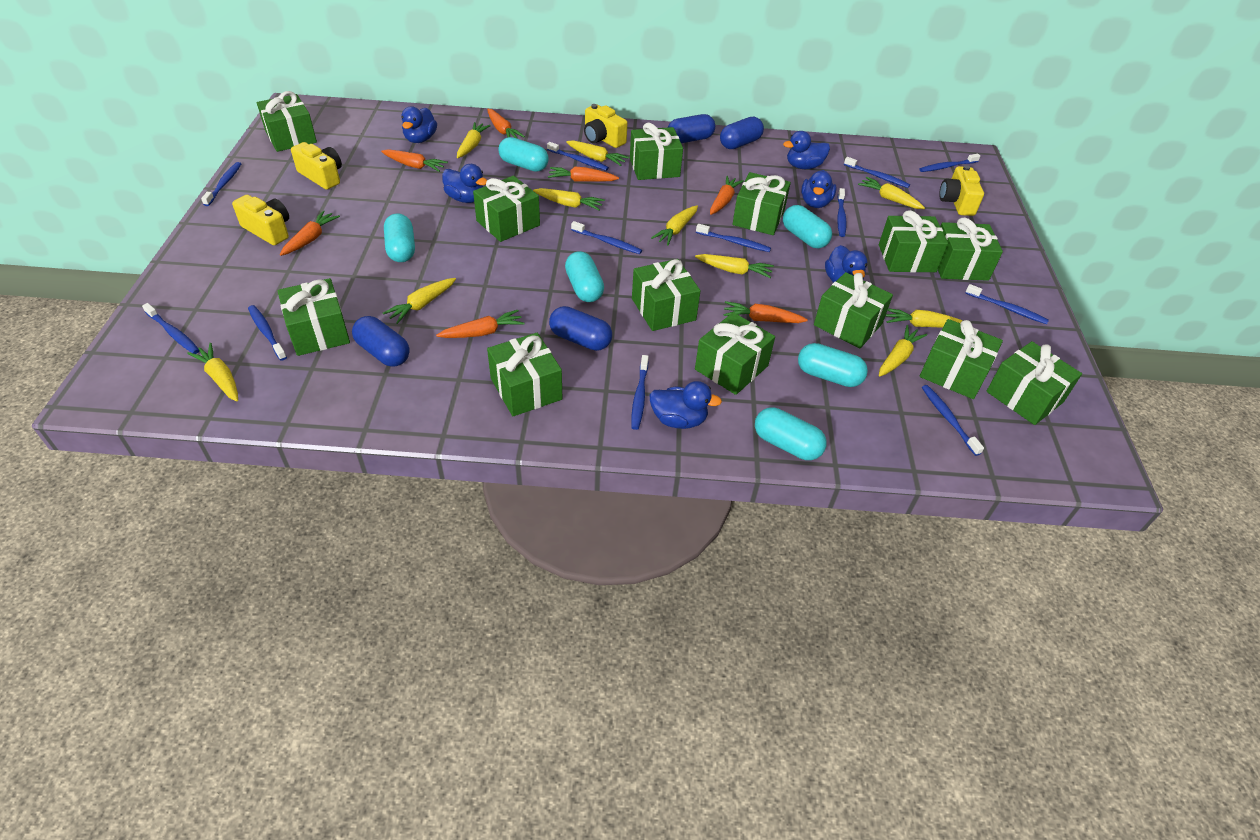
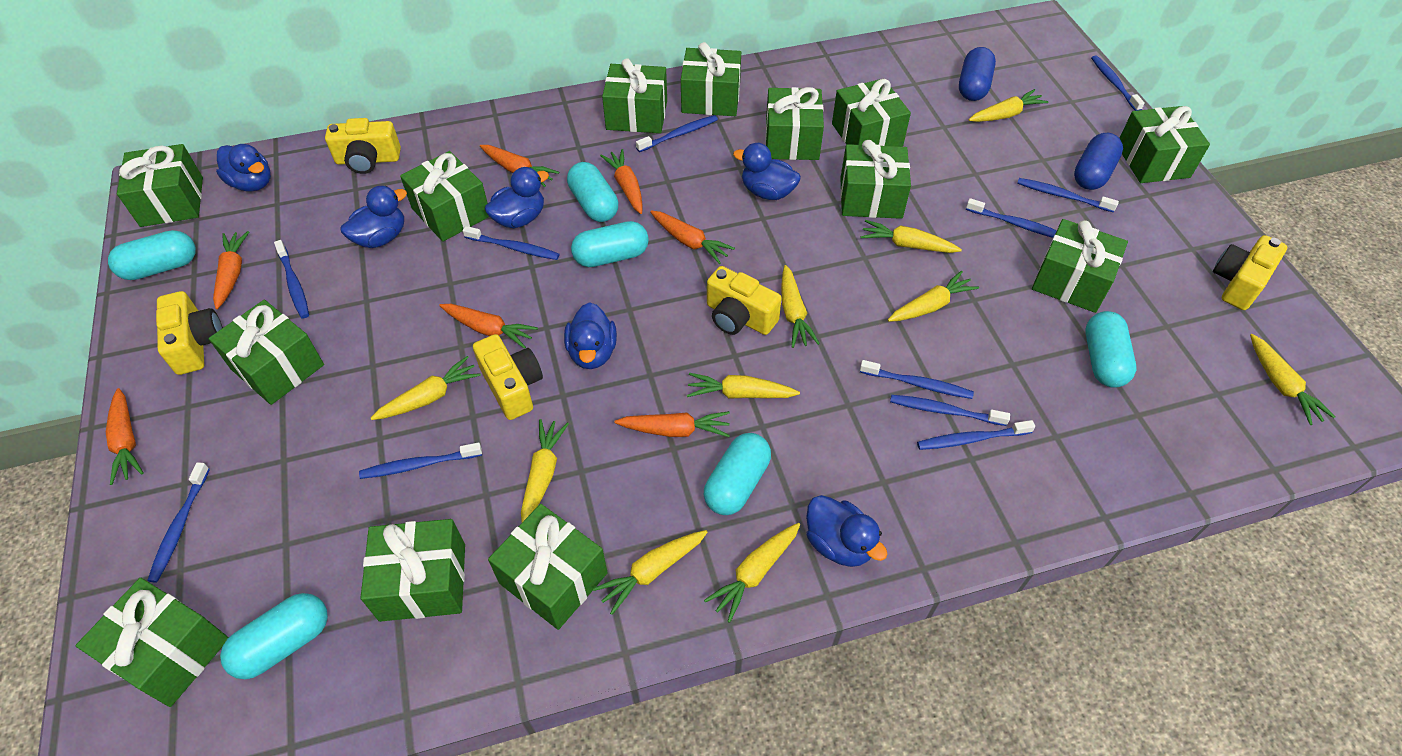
blue capsule: [352,316,410,367] [549,306,612,351] [668,114,715,143] [720,117,764,149] = 4 -> [959,47,996,101] [1074,133,1123,190] = 2
blue toothbrush: [142,303,199,354] [201,162,241,206] [248,305,287,361] [547,142,609,171] [571,221,642,254] [631,355,649,430] [696,224,771,252] [837,188,847,237] [844,157,910,188] [920,154,980,172] [922,385,984,456] [966,284,1049,324] = 12 -> [147,462,210,583] [274,240,309,319] [359,443,482,479] [463,226,560,260] [636,115,718,152] [860,360,974,399] [890,395,1010,426] [917,420,1035,450] [966,198,1057,238] [1017,178,1119,213] [1091,55,1145,111] = 11
yellow camera: [232,195,289,245] [291,142,342,190] [584,104,627,148] [939,165,984,216] = 4 -> [156,291,223,375] [325,118,401,174] [473,334,543,420] [707,266,782,335] [1213,235,1287,310] = 5

